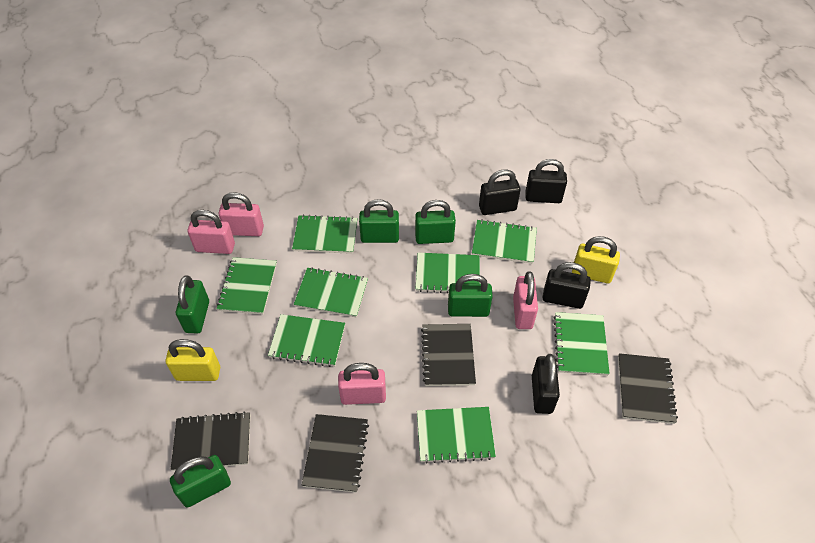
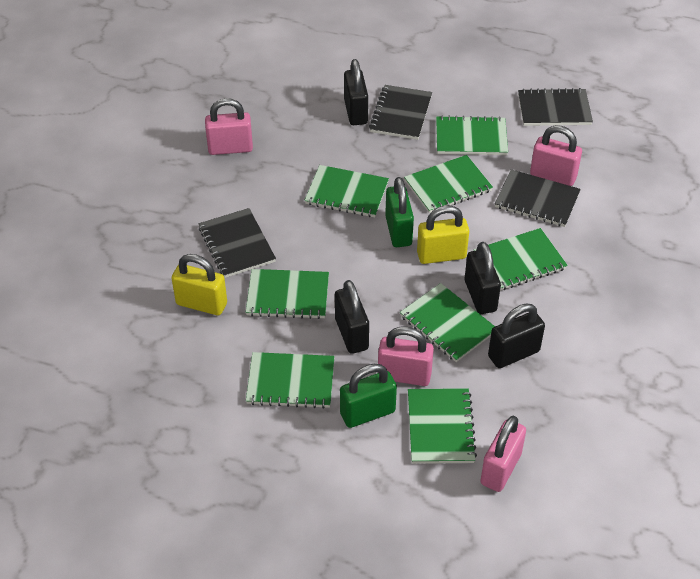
green padlock: [170,455,231,508] [176,275,209,334] [359,199,399,243] [415,200,456,244] [448,274,493,317] = 5 -> [340,364,397,428] [385,177,414,247] = 2

